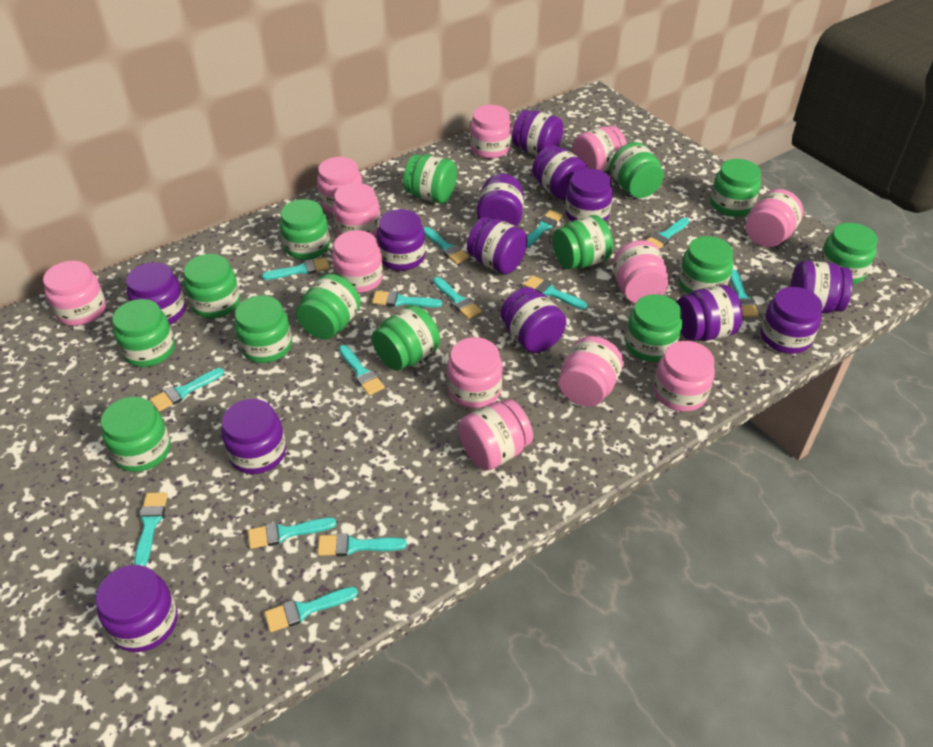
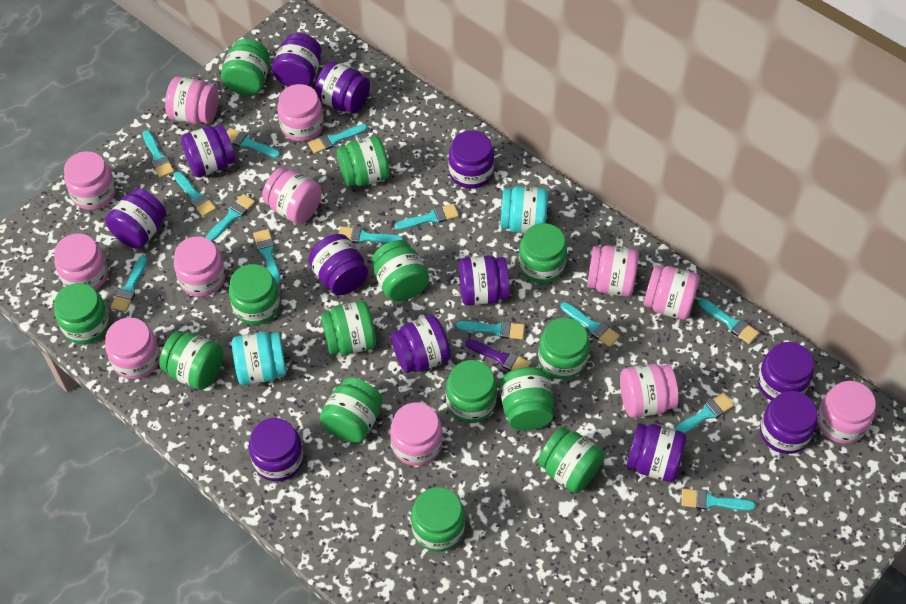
purple brush: none = 0 -> [465,339,531,371] = 1
purple jar: [96,565,178,652] [126,262,186,324] [222,399,286,474] [377,209,425,271] [467,217,528,274] [477,174,524,226] [500,287,566,353] [512,110,563,156] [532,145,588,200] [565,169,613,222] [677,285,743,341] [761,287,822,354] [790,261,853,313] = 13 -> [105,188,166,248] [181,125,236,177] [249,418,304,481] [272,33,322,87] [308,234,368,295] [315,61,370,113] [391,315,451,373] [448,130,494,189] [459,255,509,306] [627,423,686,482] [757,342,814,401] [760,391,817,454] = 12
turquoise jar: none = 0 -> [232,332,286,385] [501,186,548,233] = 2

